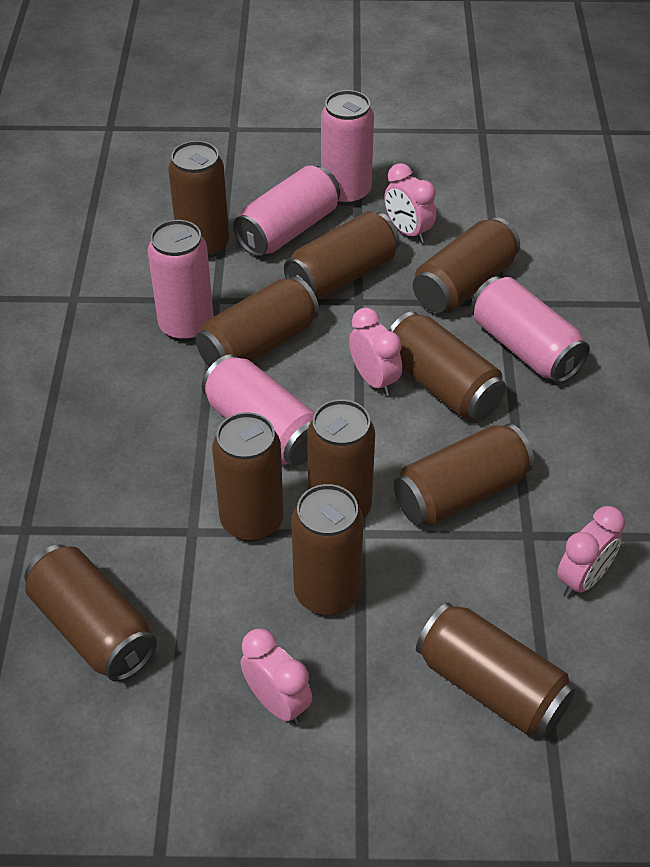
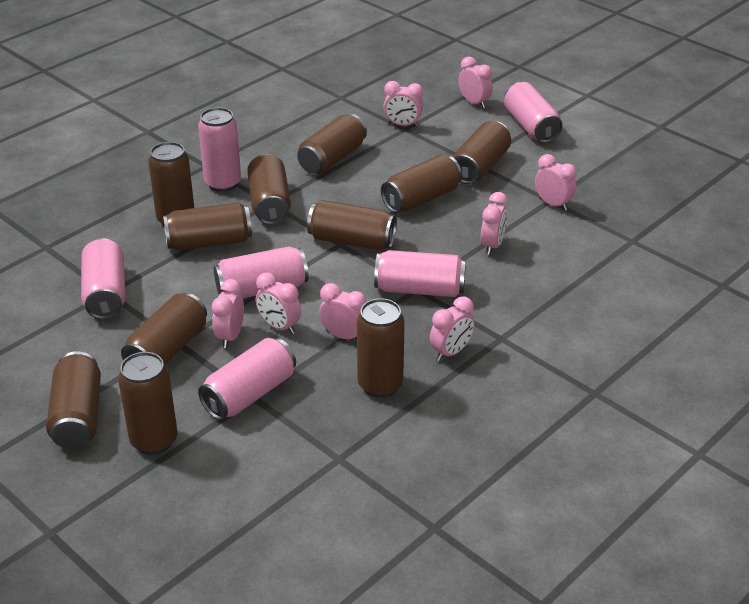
pink can: [147,220,214,342] [201,354,315,466] [233,165,340,257] [321,90,374,206] [471,276,590,383] = 5 -> [81,238,126,319] [198,107,241,192] [198,338,296,420] [214,246,309,298] [374,250,466,297] [504,82,563,143] = 6
pink clock: [240,628,312,725] [349,308,402,396] [384,163,436,243] [557,506,625,598] = 4 -> [212,279,244,348] [256,272,301,334] [319,283,367,339] [384,81,423,127] [430,296,475,361] [458,57,493,108] [481,192,508,255] [535,154,577,211] = 8

